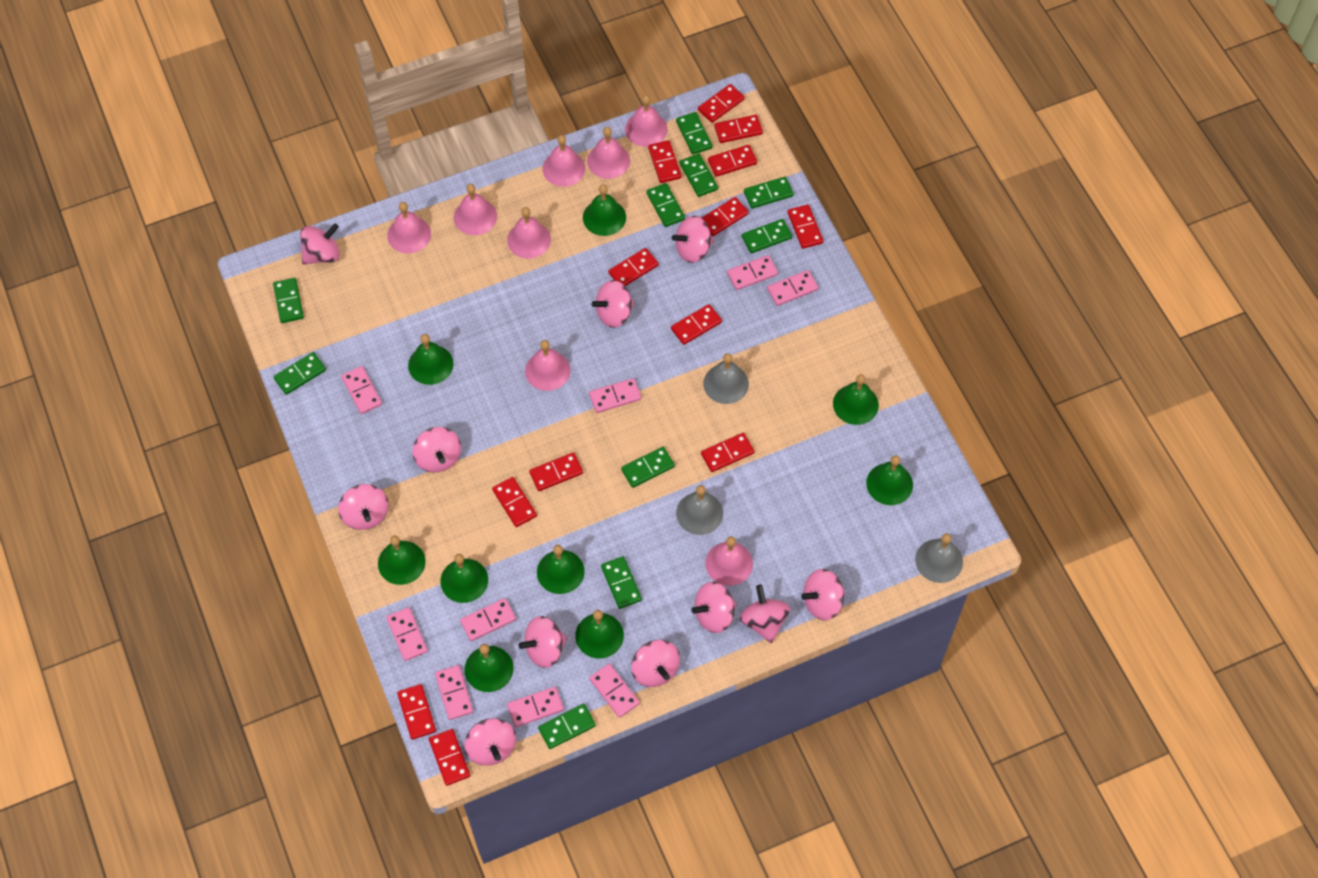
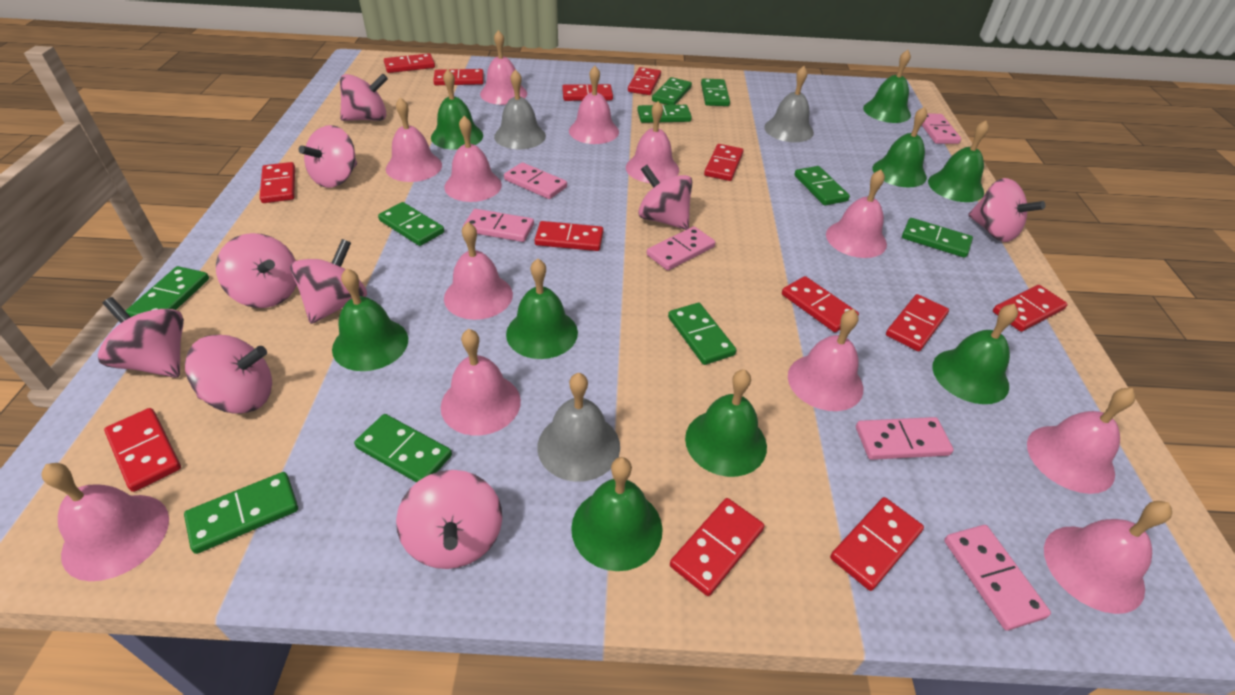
pink bell: [387,202,431,253] [454,184,497,235] [507,207,551,259] [525,340,570,391] [543,135,585,187] [587,127,630,179] [625,95,667,147] [705,536,753,586] = 8 -> [41,463,169,581] [386,97,442,182] [441,329,521,436] [444,116,502,202] [444,222,513,320] [480,30,527,105] [569,66,619,144] [626,101,679,183] [788,309,863,411] [826,169,887,258] [1027,388,1136,494] [1044,501,1172,614] = 12
pink domino: [341,366,382,414] [386,607,428,661] [435,665,473,720] [460,598,516,641] [507,687,564,727] [589,378,641,413] [589,664,640,718] [727,255,778,290] [767,270,818,306] = 9 -> [463,209,534,242] [504,162,567,199] [647,226,715,270] [856,417,954,460] [922,114,961,144] [944,525,1051,631] = 6
pink spinning top: [300,223,340,264] [338,484,389,530] [412,427,461,473] [464,718,516,766] [518,616,567,668] [592,280,635,328] [631,640,680,687] [672,216,714,263] [691,582,737,633] [740,585,790,643] [801,569,845,620] = 11 -> [98,297,184,378] [185,335,272,414] [216,233,297,308] [290,239,367,324] [299,125,357,188] [340,74,388,121] [396,470,502,569] [638,165,692,230] [968,178,1045,242] = 9

